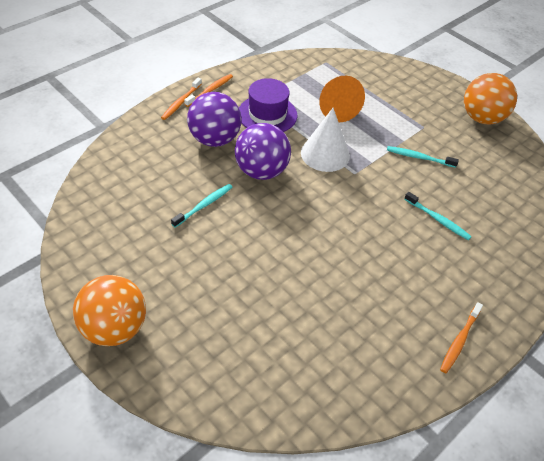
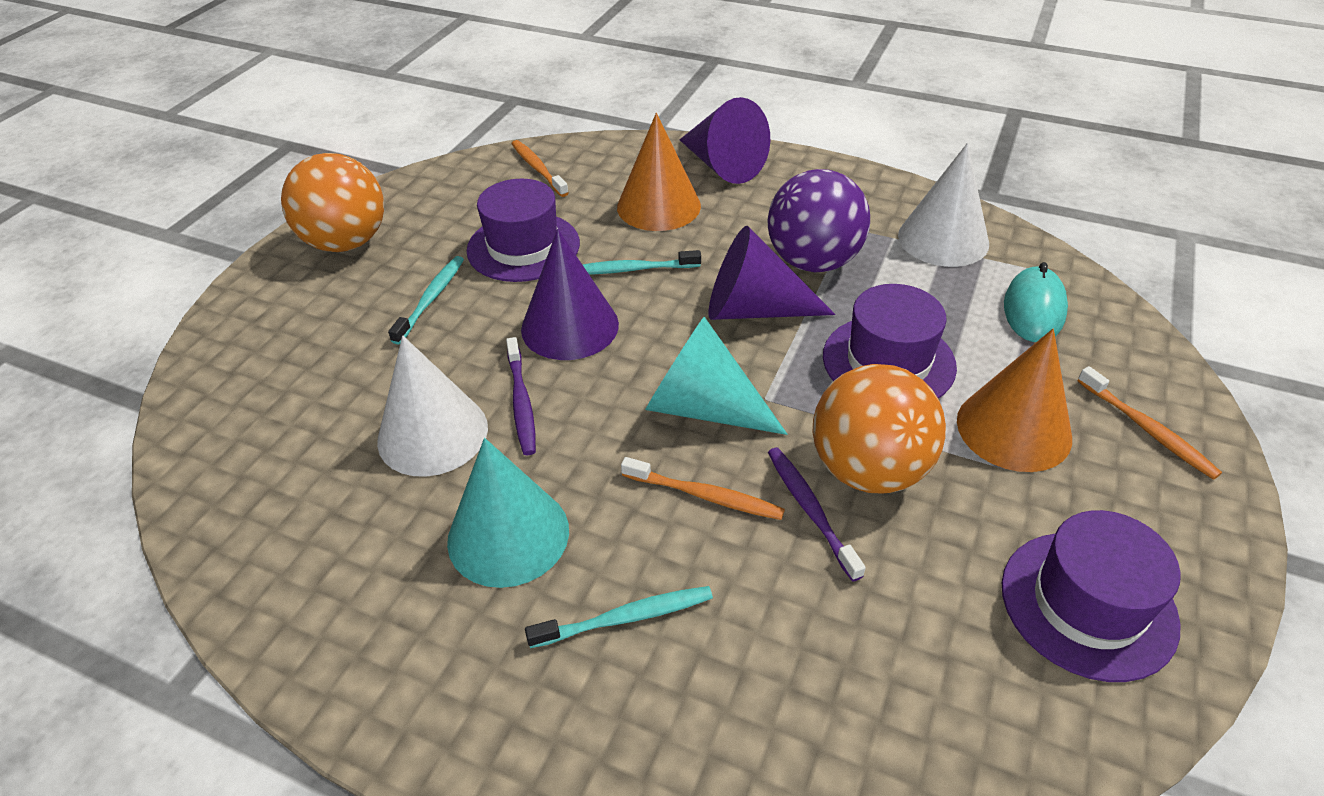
orange cone: [319,76,365,122] = 1 -> [617,113,701,231] [957,329,1072,472] = 2
purple ball: [187,92,242,147] [235,123,291,180] = 2 -> [767,169,870,272] = 1
purple cone: none = 0 -> [521,229,619,360] [680,97,770,184] [709,226,835,320] = 3
purple hat: [239,78,297,132] = 1 -> [466,179,580,282] [823,284,957,398] [1002,510,1181,682] = 3
purple toothbrush: none = 0 -> [506,337,536,455] [768,448,866,582] = 2
turquoise cone: none = 0 -> [447,438,569,588] [645,317,787,435] = 2
turquoise mouse: none = 0 -> [1004,262,1068,342] = 1
white cone: [301,108,350,172] = 1 -> [377,336,488,477] [898,143,989,267] = 2

